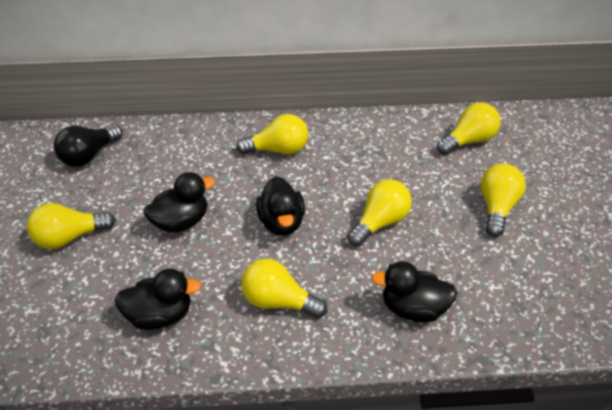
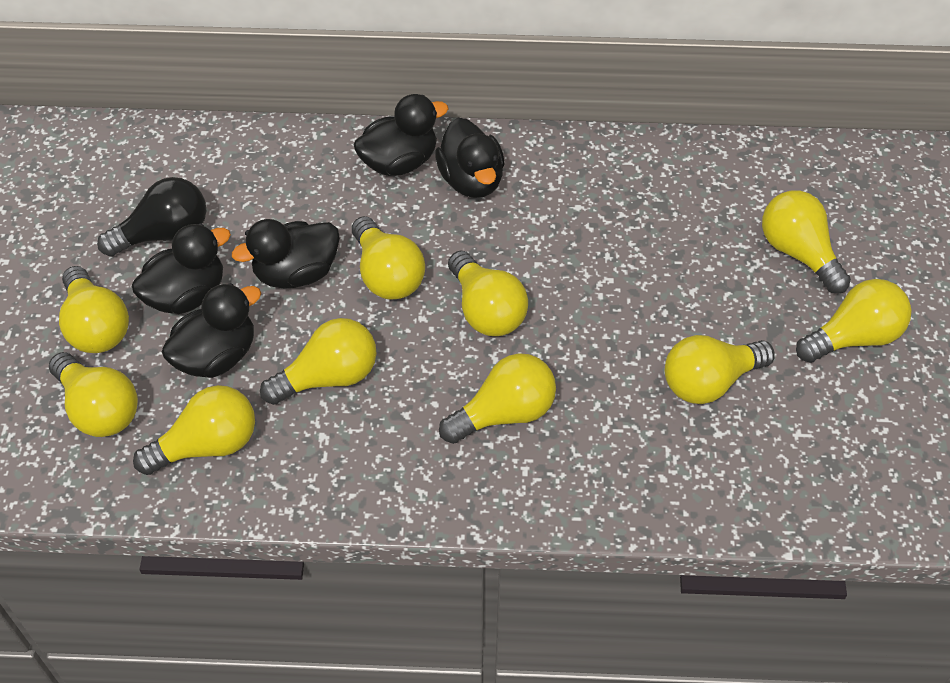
black duck: [114,269,201,330] [144,172,215,233] [256,176,305,235] [371,261,457,323] = 4 -> [132,223,231,314] [162,283,261,378] [232,219,340,289] [354,94,448,176] [435,118,505,198] = 5
yellow light bulb: [27,203,116,249] [236,114,308,155] [241,259,327,319] [348,179,412,246] [437,103,501,155] [480,163,526,237] = 6 -> [49,352,138,437] [59,266,129,353] [133,385,255,475] [260,318,377,405] [352,216,425,300] [439,353,556,444] [448,250,528,336] [665,335,775,404] [762,190,851,294] [796,279,911,363] = 10

